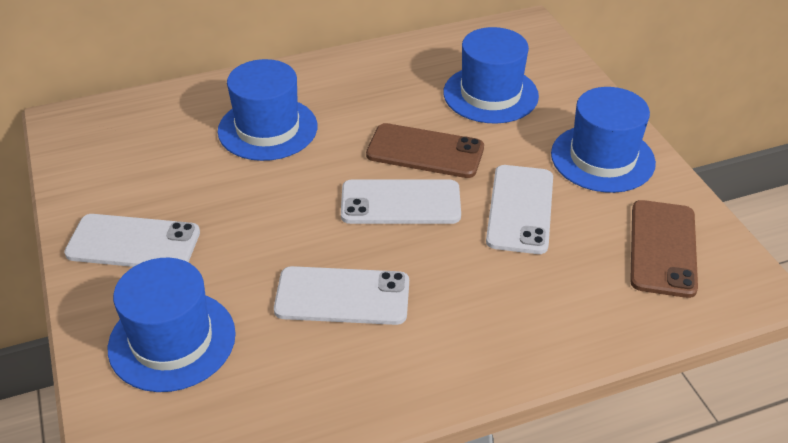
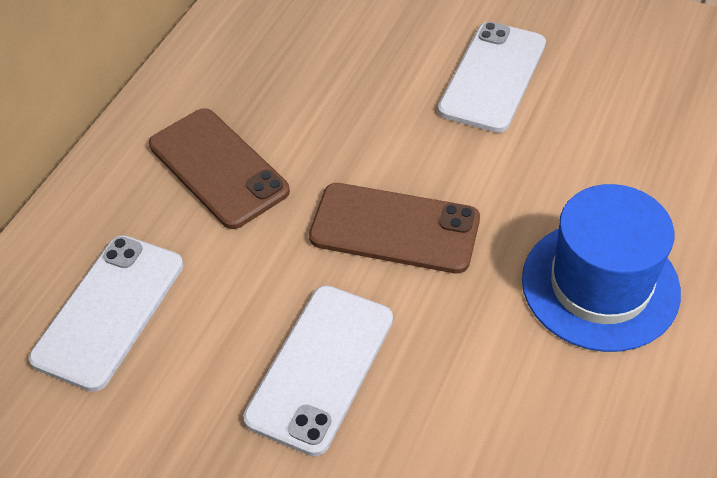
blue hat: [108,258,236,392] [218,59,317,161] [443,27,539,124] [551,87,656,193] = 4 -> [522,184,681,352] = 1
white phone: [64,214,200,267] [274,266,409,325] [341,179,461,224] [486,165,553,254] = 4 -> [29,235,183,392] [243,286,393,456] [438,22,546,133] = 3

